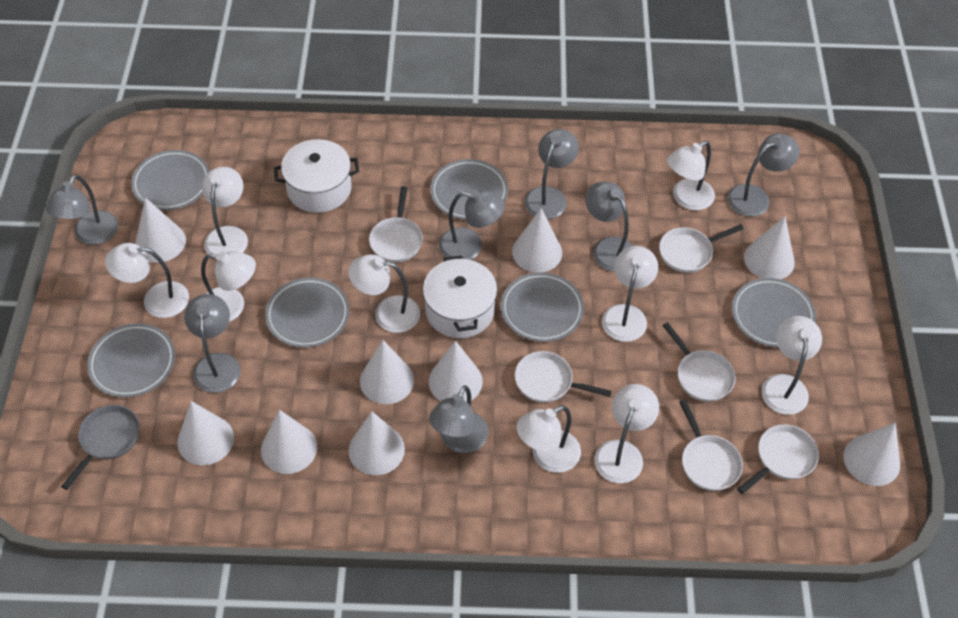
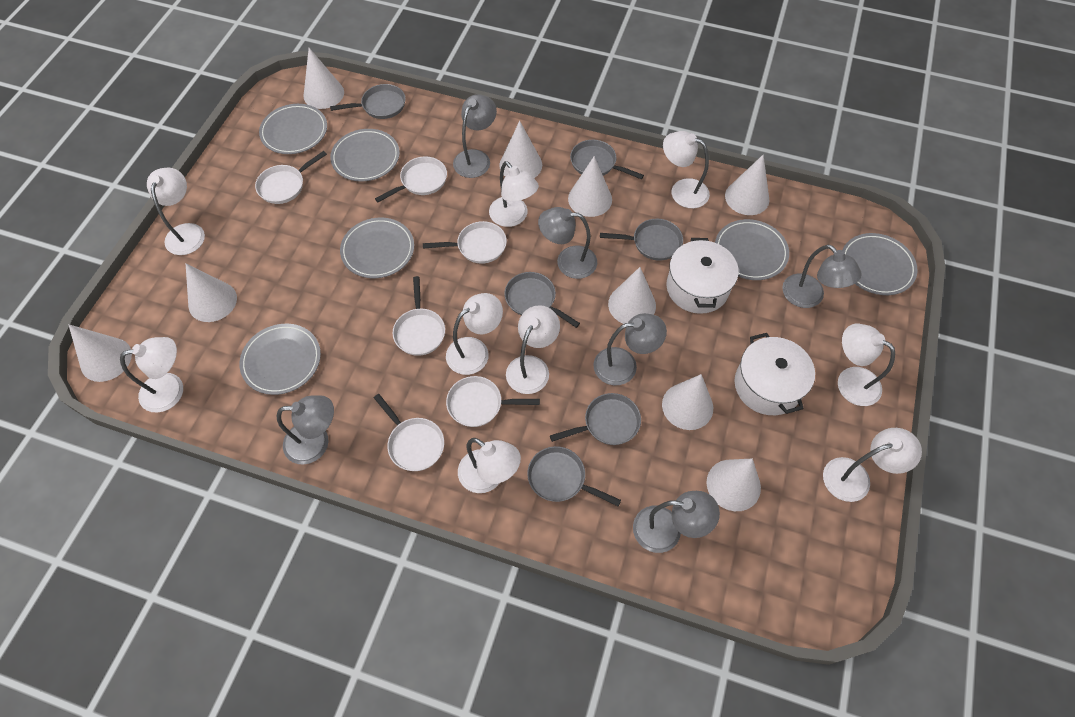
grey lamp: [46,175,118,245] [184,294,240,393] [429,385,488,453] [439,190,505,260] [524,129,579,219] [585,182,633,272] [727,133,800,217] = 7 -> [277,395,334,465] [453,94,497,178] [538,207,597,279] [593,313,667,385] [633,491,720,553] [782,245,862,308] = 6
grey pan: [61,405,140,490] = 1 -> [330,84,406,119] [504,272,580,328] [527,446,621,506] [550,393,641,445] [570,140,644,179] [600,219,683,261] = 6

